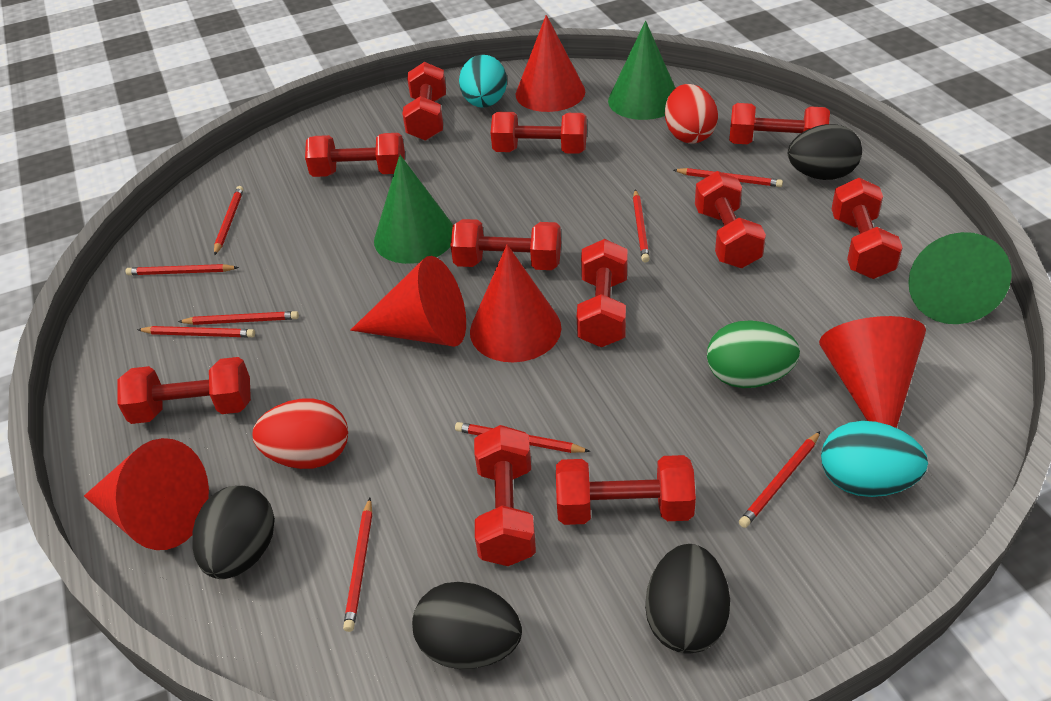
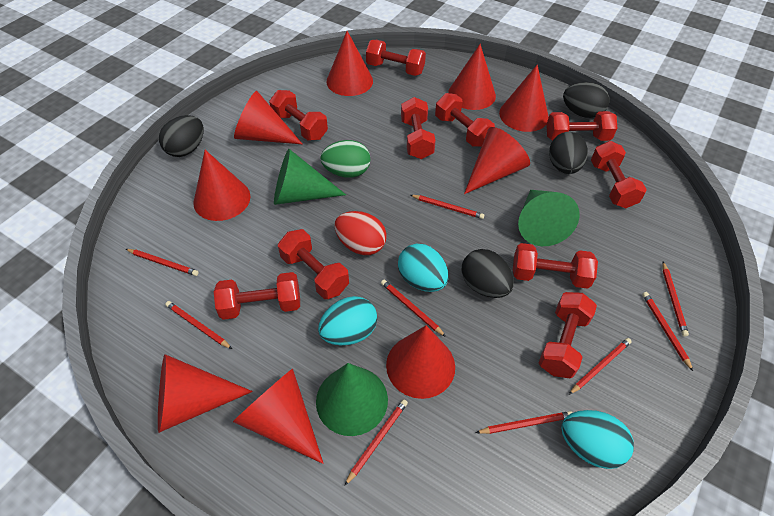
red cone: [84,438,209,550] [350,256,466,347] [470,244,562,362] [516,15,585,112] [819,316,926,428] = 5 -> [158,354,253,433] [193,150,251,221] [233,368,324,464] [234,91,303,144] [326,31,373,96] [386,325,455,399] [448,44,496,110] [464,127,530,194] [499,65,549,132] = 9
red dumbbell: [117,357,251,424] [305,133,405,177] [402,62,446,141] [450,219,561,270] [474,425,536,566] [490,112,587,154] [556,455,696,525] [577,239,628,347] [695,171,766,268] [729,103,830,144] [832,178,903,279] = 11 -> [214,272,300,320] [269,90,328,141] [278,229,349,299] [366,40,426,76] [401,97,436,159] [435,93,495,147] [513,243,598,289] [539,292,597,378] [546,111,617,141] [591,141,647,208] = 10
red egg: [253,399,348,469] [665,84,718,144] = 2 -> [335,211,387,255] = 1
turquoise egg: [459,55,507,108] [821,421,928,497] = 2 -> [318,296,377,345] [398,244,449,292] [561,410,634,469] = 3

